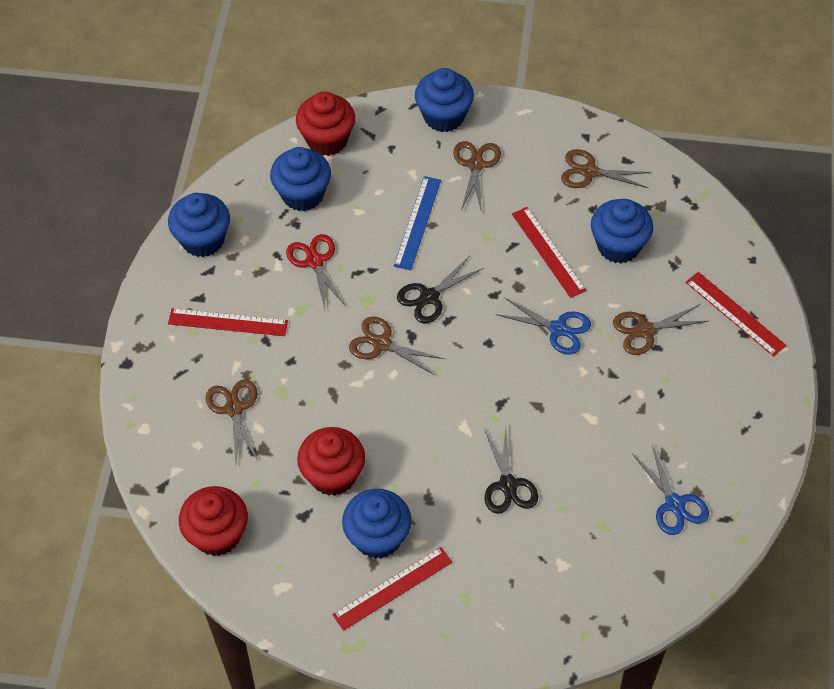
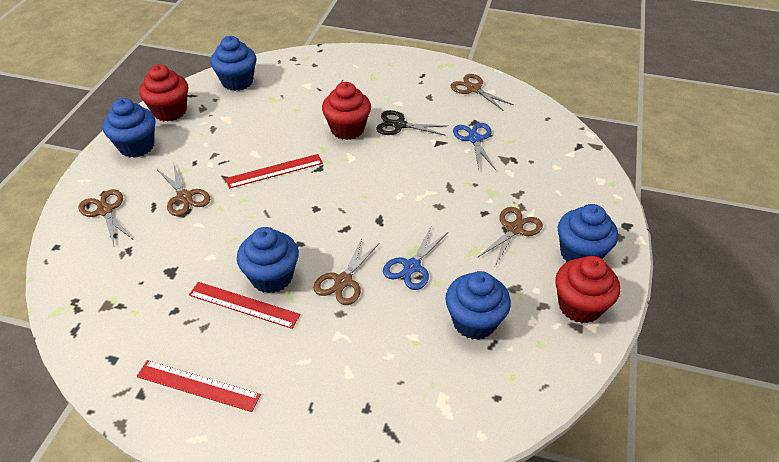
black scissors: [397,257,484,323] [484,428,538,514] = 2 -> [376,110,447,136] = 1
blue ruler: [394,176,441,270] = 1 -> none = 0
red ruler: [168,308,288,336] [332,547,452,631] [512,207,586,298] [686,272,786,357] = 4 -> [137,360,261,412] [189,282,300,329] [225,154,323,189] = 3
red scissors: [286,234,345,309] = 1 -> none = 0

